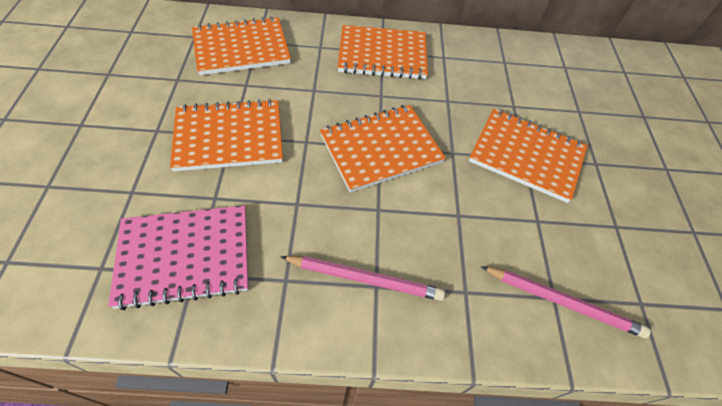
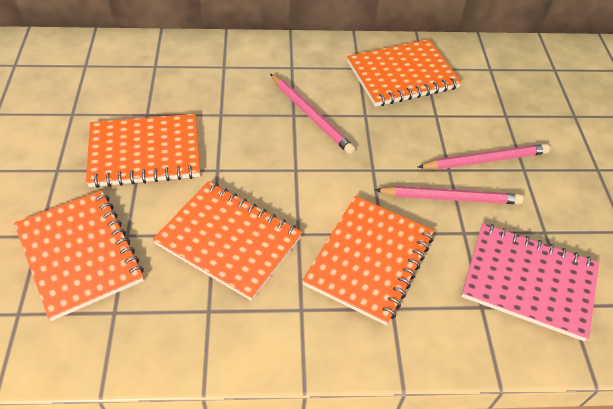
pink pencil: [281,256,445,301] [481,266,651,338] = 2 -> [270,74,355,154] [375,186,524,204] [418,144,550,170] = 3

